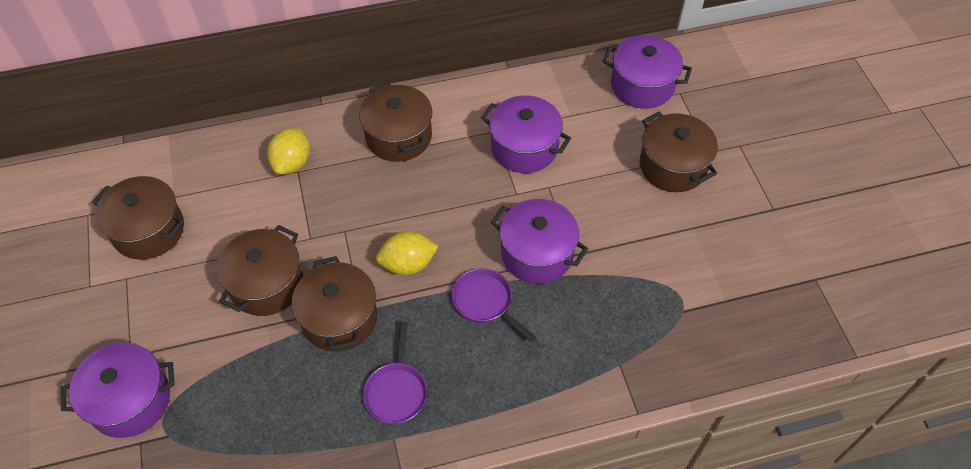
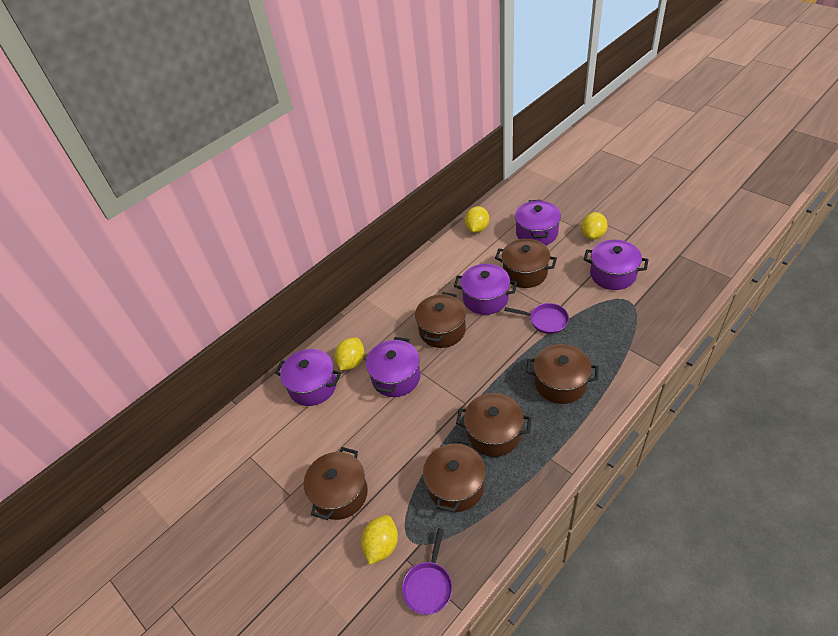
brown pot: [92,176,185,260] [217,225,303,316] [292,256,377,352] [359,82,433,162] [640,112,718,192] = 5 -> [304,447,368,520] [415,292,466,348] [423,439,486,512] [456,393,532,457] [495,239,557,288] [526,344,599,404] = 6
purple pot: [61,343,175,438] [481,95,571,173] [491,199,588,284] [602,35,692,109] = 4 -> [275,349,341,406] [366,337,421,397] [454,264,517,315] [515,200,561,245] [584,240,648,290] = 5
yellow lemon: [267,128,310,175] [376,231,439,275] = 2 -> [335,337,364,370] [361,515,398,565] [465,206,489,233] [581,212,608,240] = 4

